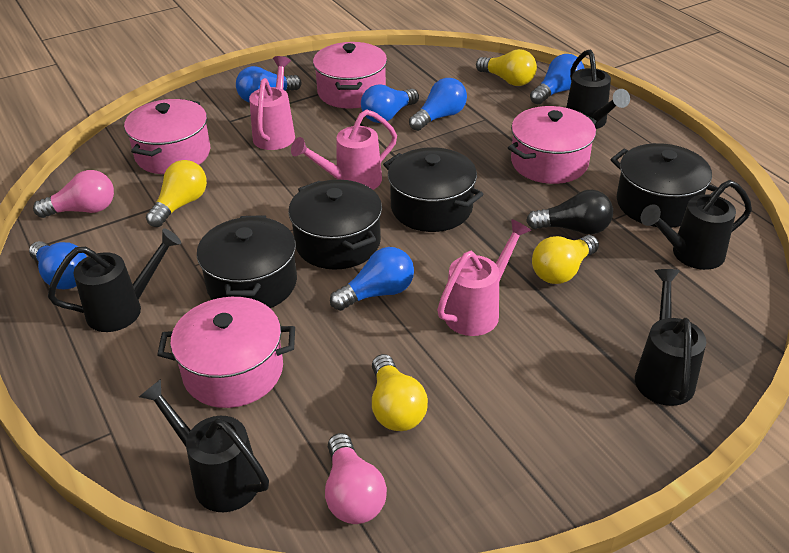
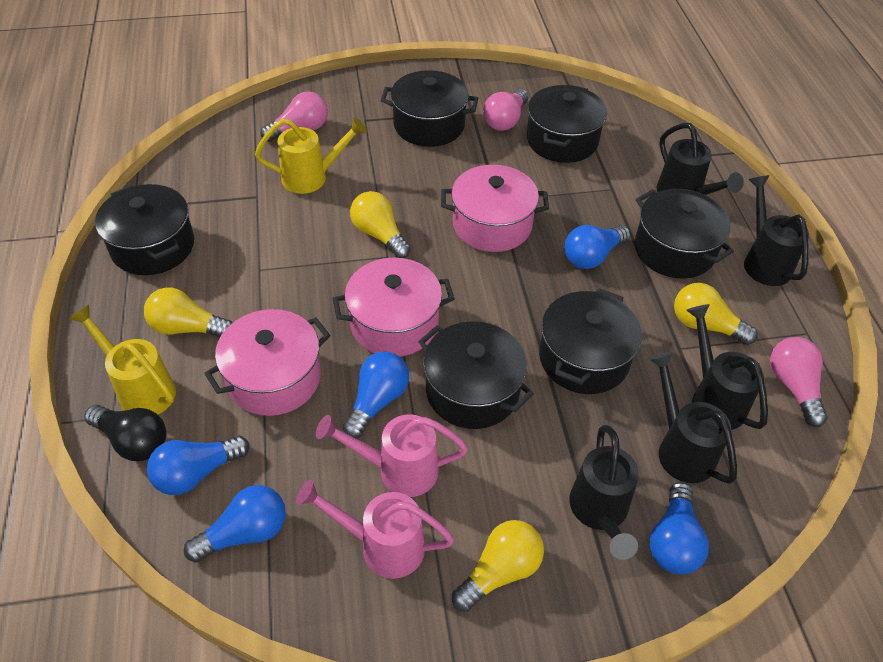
black pot: [197,215,297,308] [288,180,382,270] [383,147,484,232] [610,143,718,228] = 4 -> [95,184,194,275] [381,70,478,147] [418,321,534,429] [527,84,607,163] [539,288,642,394] [635,189,734,279] = 6
blue light bulb: [29,241,87,289] [236,66,301,103] [330,247,414,311] [361,84,419,123] [409,78,467,131] [530,54,584,104] = 6 -> [147,436,249,495] [184,485,286,563] [343,351,409,438] [564,225,631,269] [649,482,709,574] = 5
pink light bulb: [33,170,114,218] [325,433,387,524] = 2 -> [260,91,328,142] [483,89,528,131] [770,337,828,427] = 3
pink pot: [124,99,210,174] [157,297,295,408] [313,42,387,109] [508,106,596,184] = 4 -> [204,309,330,416] [332,258,455,357] [441,165,549,252] = 3
pink watering can: [249,56,295,150] [291,109,397,190] [437,219,531,336] = 3 -> [296,480,454,579] [316,414,468,497] = 2
yellow watering can: none = 0 -> [69,305,176,414] [255,117,367,194] = 2

